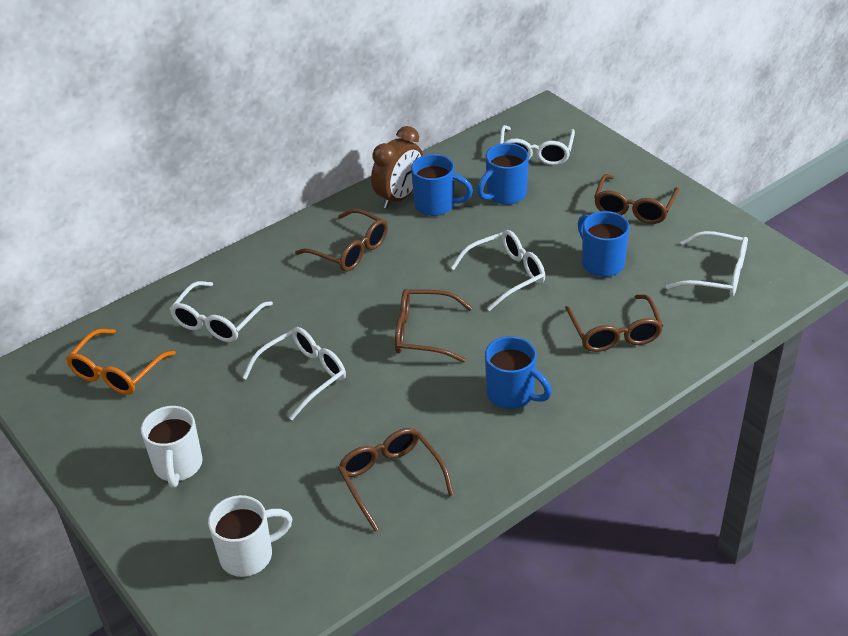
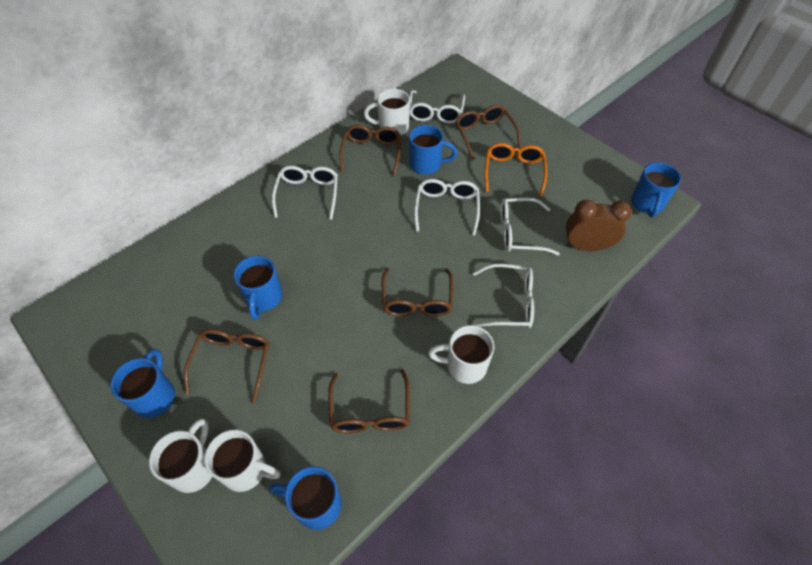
blue mug: [411,154,473,216] [477,143,529,205] [485,336,552,409] [578,211,630,277] = 4 -> [111,349,175,418] [233,256,282,320] [269,466,341,530] [409,125,457,175] [631,162,681,217] = 5
white mug: [141,406,203,488] [208,495,292,577] = 2 -> [149,419,212,493] [204,430,280,492] [364,89,410,135] [428,325,494,384] = 4

